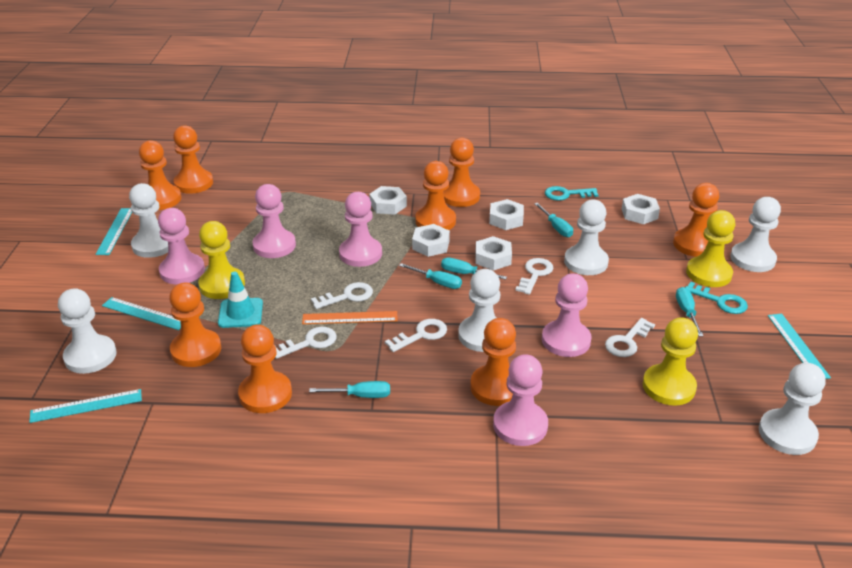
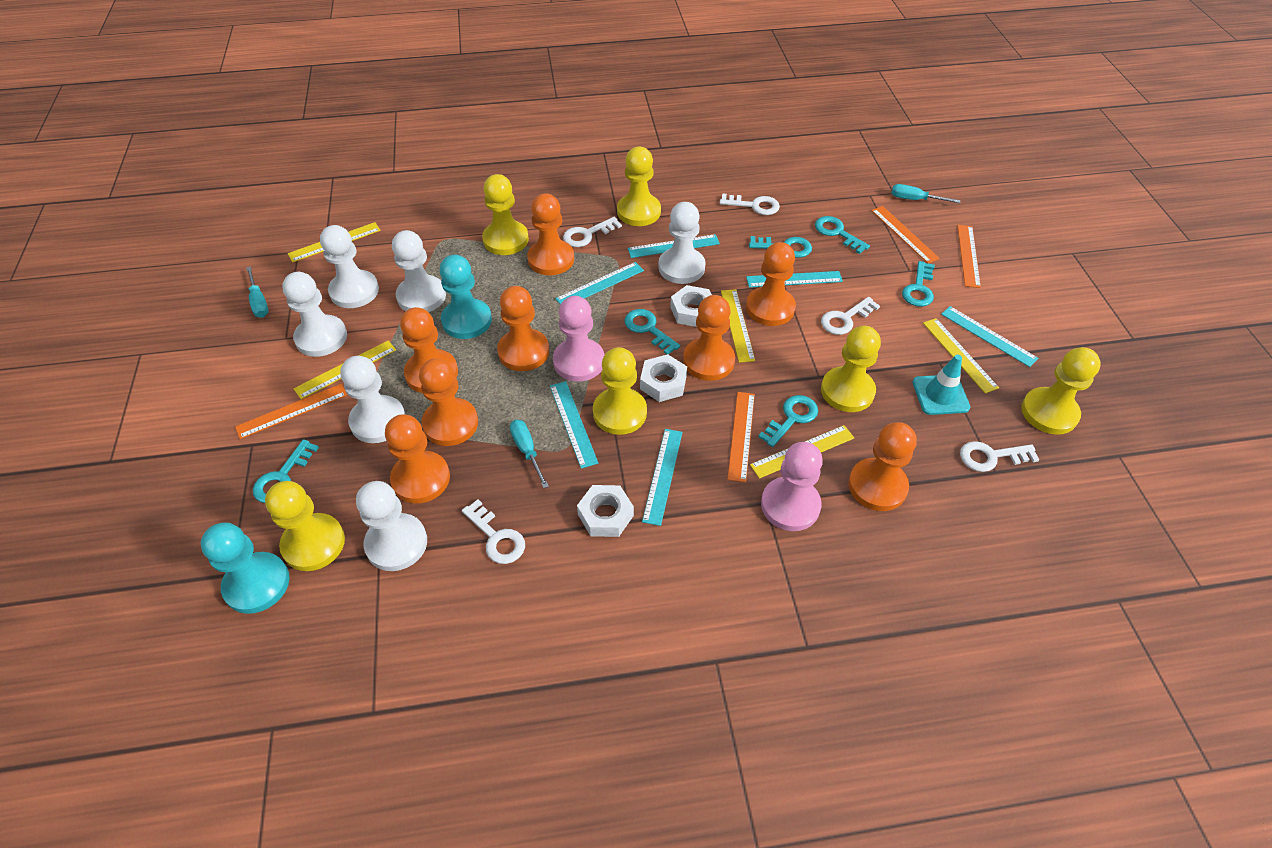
orange ruler: [302,311,398,324] = 1 -> [235,384,347,439] [727,392,755,482] [871,206,940,263] [957,225,981,288] = 4
pink pawn: [158,208,205,284] [252,184,296,258] [339,192,382,267] [493,354,548,446] [542,273,592,357] = 5 -> [553,296,605,382] [761,442,823,531] = 2
turquoise key: [545,186,599,201] [685,282,748,314] = 2 -> [253,439,319,503] [625,309,680,355] [749,236,812,258] [758,395,818,447] [815,216,870,254] [902,261,935,307] = 6
turquoise pawn: none = 0 -> [201,522,290,614] [440,255,492,339] = 2
turquoise ruler: [29,389,142,423] [95,208,132,255] [102,297,181,330] [768,314,831,379] = 4 -> [550,381,598,469] [555,262,644,305] [628,234,720,258] [642,429,683,526] [746,271,843,287] [941,306,1038,367] = 6
turquoise screwdriver: [309,381,390,398] [399,263,462,289] [441,258,507,280] [534,203,573,237] [676,287,703,337] = 5 -> [246,267,268,318] [510,420,549,488] [891,184,960,203] = 3
white nut: [369,186,407,215] [412,224,450,257] [475,236,512,271] [489,199,524,230] [622,194,660,224] = 5 -> [577,485,634,537] [640,354,687,402] [670,285,712,327] = 3
yellow pawn: [198,221,245,299] [643,317,698,406] [686,210,735,287] = 3 -> [265,481,345,571] [482,174,529,255] [593,347,647,435] [617,147,661,226] [821,326,881,412] [1021,347,1101,435] = 6
yellow ruler: none = 0 -> [288,222,381,263] [294,340,396,399] [721,289,755,363] [750,425,854,479] [923,318,999,394] = 5

